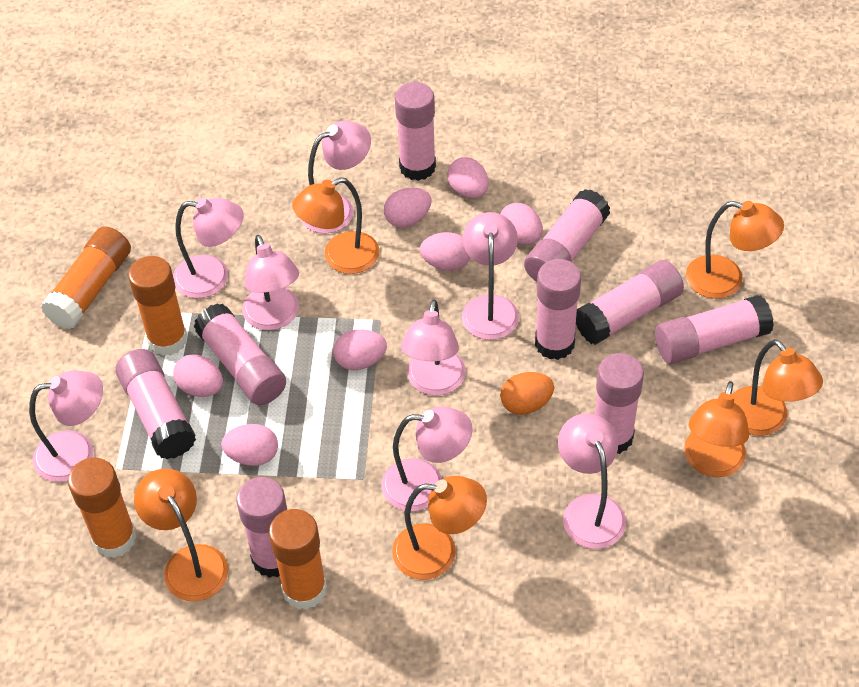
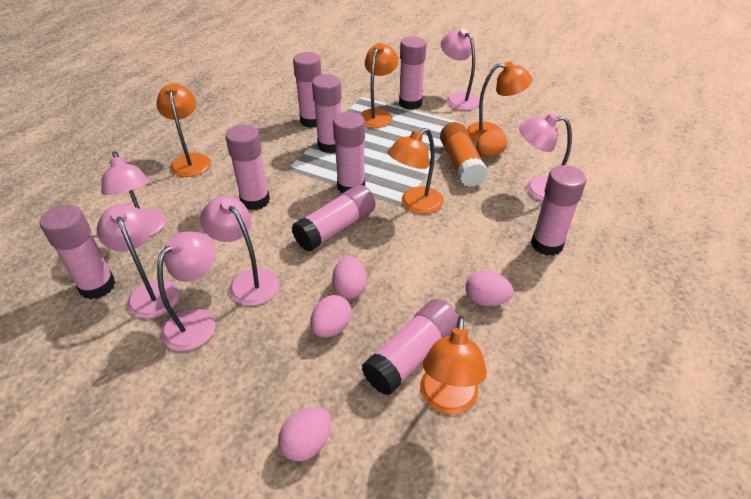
orange glue stick: [41,226,131,329] [68,457,137,558] [128,256,187,356] [269,509,327,610] = 4 -> [440,122,488,187] = 1
orange lamp: [134,468,228,601] [292,177,380,274] [392,476,487,580] [684,381,749,477] [686,201,784,299] [732,339,823,436] = 6 -> [157,84,211,177] [360,43,399,128] [388,128,444,214] [420,316,487,414] [467,61,533,141] = 5
pink egg: [173,354,223,397] [221,424,278,466] [333,329,387,370] [384,187,432,228] [420,232,470,271] [447,157,489,198] [500,203,543,244] = 7 -> [278,407,332,461] [310,295,352,338] [332,256,367,299] [465,271,514,306] = 4
pink lamp: [29,370,103,482] [173,198,244,298] [242,235,299,330] [300,121,371,234] [381,407,473,512] [401,300,466,395] [462,212,519,340] [558,413,626,549] = 8 -> [97,204,180,319] [101,151,166,237] [157,231,216,351] [200,196,279,306] [441,28,480,110] [519,113,572,201] = 6

